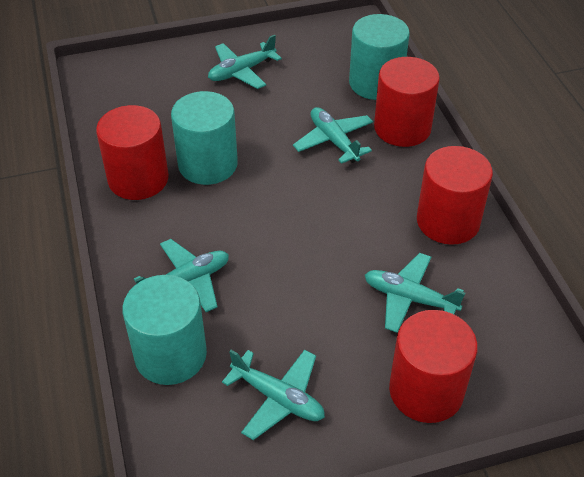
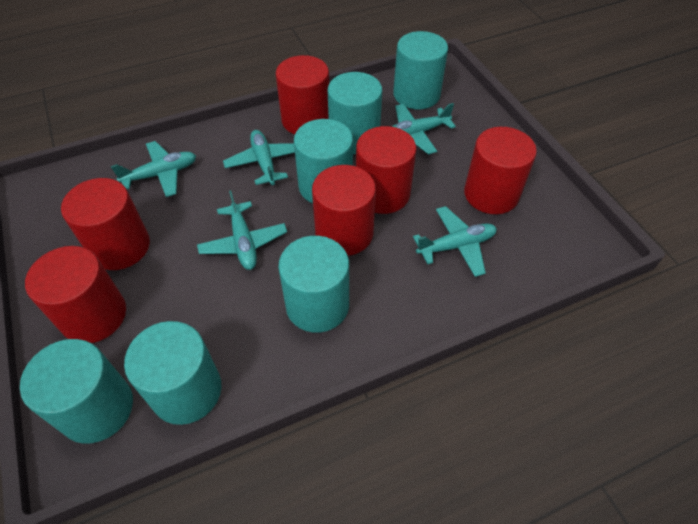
red cylinder: [96,105,169,200] [374,57,440,147] [389,310,478,423] [417,146,493,245] = 4 -> [25,246,126,343] [61,178,150,270] [276,55,329,134] [312,165,376,256] [356,126,416,214] [464,127,537,214] = 6
turquoise cylinder: [122,275,207,385] [171,91,238,185] [349,14,410,100] = 3 -> [20,339,133,444] [124,321,221,425] [278,236,349,333] [294,119,353,203] [328,72,382,154] [393,31,448,109] = 6

